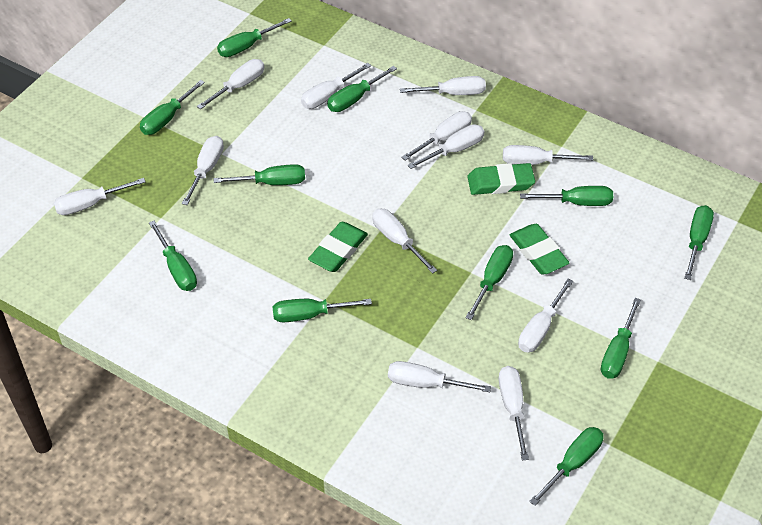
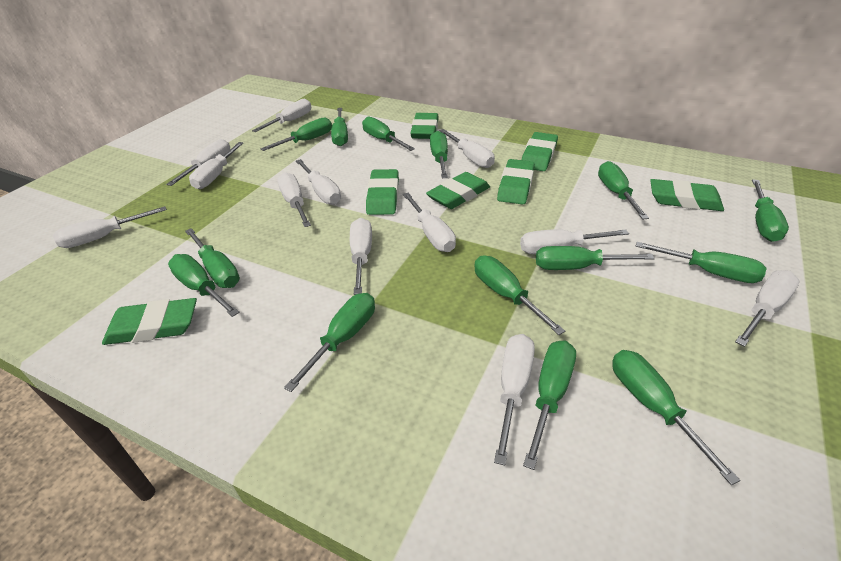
green eraser: [308,222,368,272] [467,163,535,195] [510,224,569,275] = 3 -> [102,298,197,345] [366,169,399,215] [410,113,439,139] [426,172,490,209] [497,159,535,204] [522,132,558,171] [650,179,724,211] = 7
green screwdriver: [140,80,205,135] [149,221,197,291] [214,164,305,185] [217,18,292,57] [272,299,372,322] [327,66,397,112] [465,245,513,320] [520,186,613,206] [529,427,603,506] [601,298,641,379] [684,205,714,280] = 11 -> [168,254,240,317] [185,228,240,288] [260,117,332,151] [284,293,375,392] [331,108,348,146] [362,117,415,151] [430,131,448,178] [474,256,565,335] [523,340,576,470] [536,246,655,270] [598,161,649,220] [612,350,741,485] [636,242,766,283] [752,179,789,242] = 14

